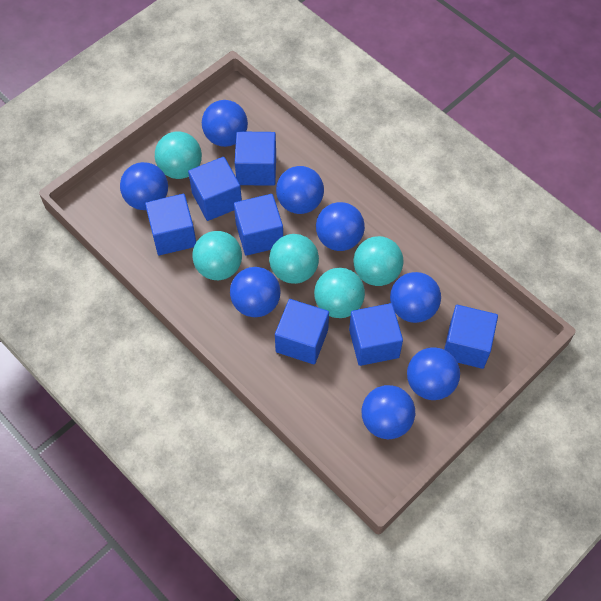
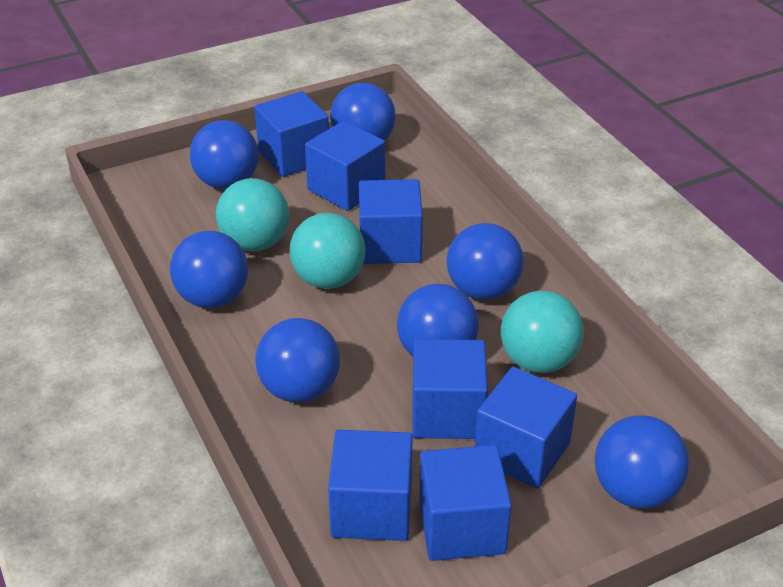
blue ball: [120,162,168,210] [202,100,248,147] [230,267,281,317] [276,166,324,214] [316,202,365,251] [362,385,415,439] [390,272,441,323] [407,347,460,400] = 8 -> [170,231,248,308] [190,120,259,189] [255,318,340,402] [330,83,396,141] [397,284,479,357] [447,223,524,300] [595,415,689,509] = 7
turquoise ball: [155,131,202,179] [192,231,242,280] [269,234,319,284] [314,268,365,318] [354,236,403,286] = 5 -> [216,178,289,251] [289,213,366,289] [501,291,584,373] = 3

